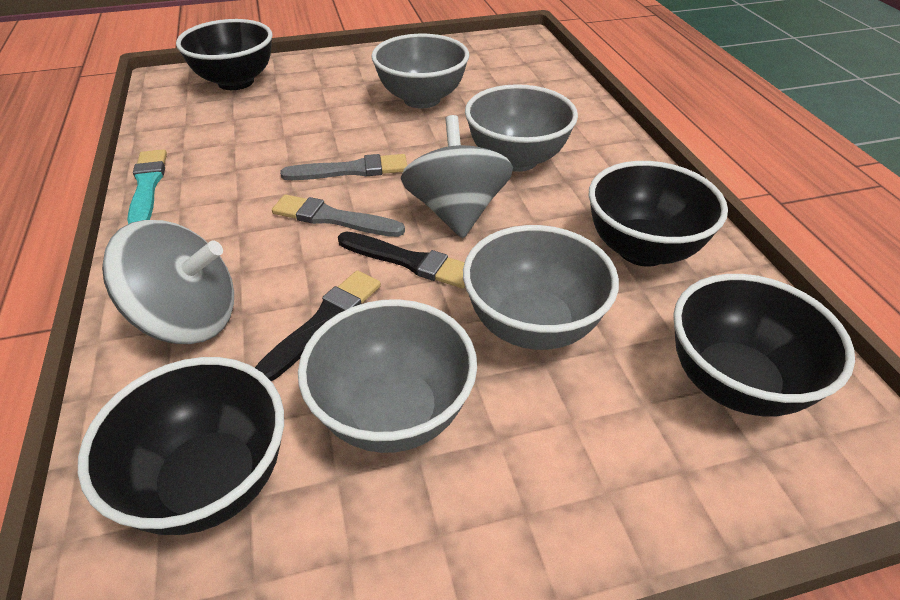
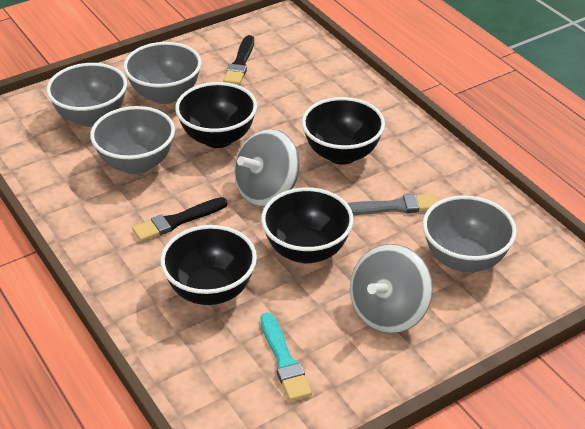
grey brush: [272,194,405,237] [280,154,407,180] = 2 -> [347,194,438,215] = 1

